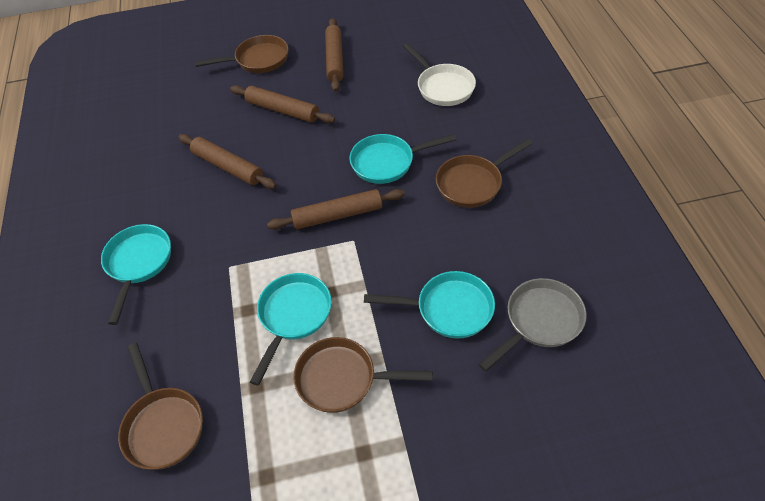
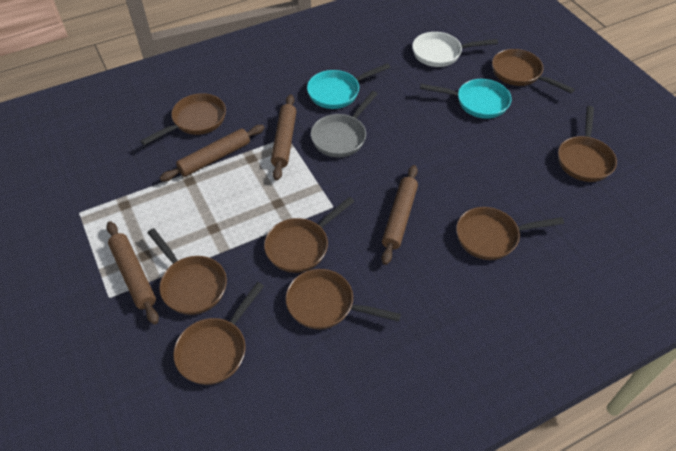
brown pan: [118,342,203,470] [195,35,288,73] [293,337,433,413] [436,139,533,208] = 4 -> [141,93,226,145] [147,228,227,315] [173,282,264,385] [264,197,355,273] [286,269,401,329] [456,207,564,260] [492,49,575,93] [558,106,617,182] = 8
turquoise pan: [101,224,171,325] [250,273,332,386] [349,134,457,184] [364,271,495,339] = 4 -> [307,63,391,109] [420,79,512,119] = 2

